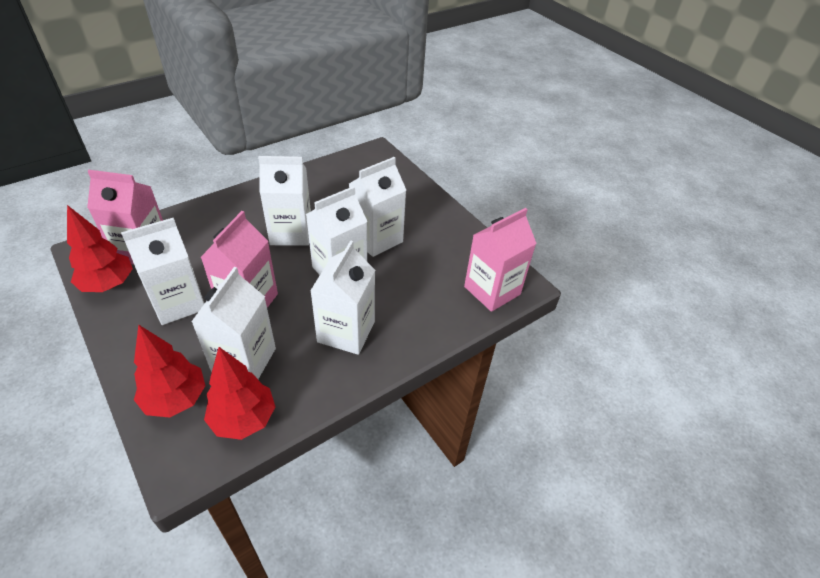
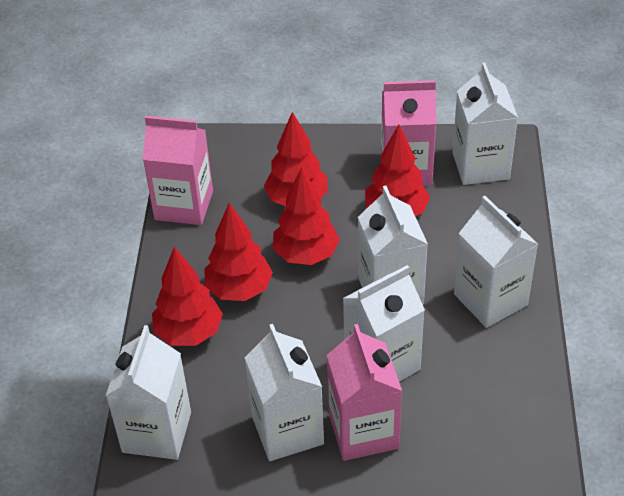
red tree: [67,205,133,292] [134,324,205,418] [204,347,275,440] = 3 -> [152,247,223,346] [205,203,273,301] [264,112,328,206] [273,167,340,265] [365,125,430,216] = 5

